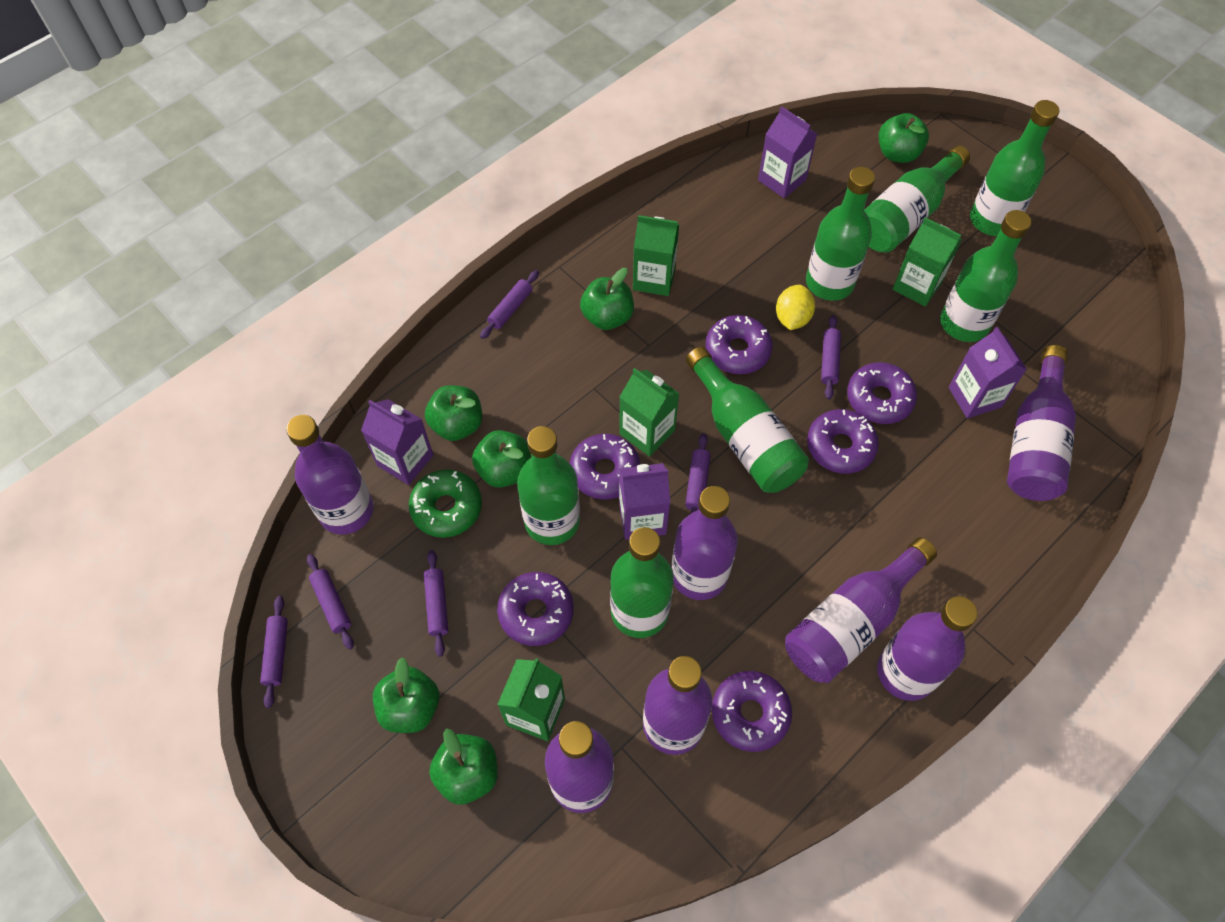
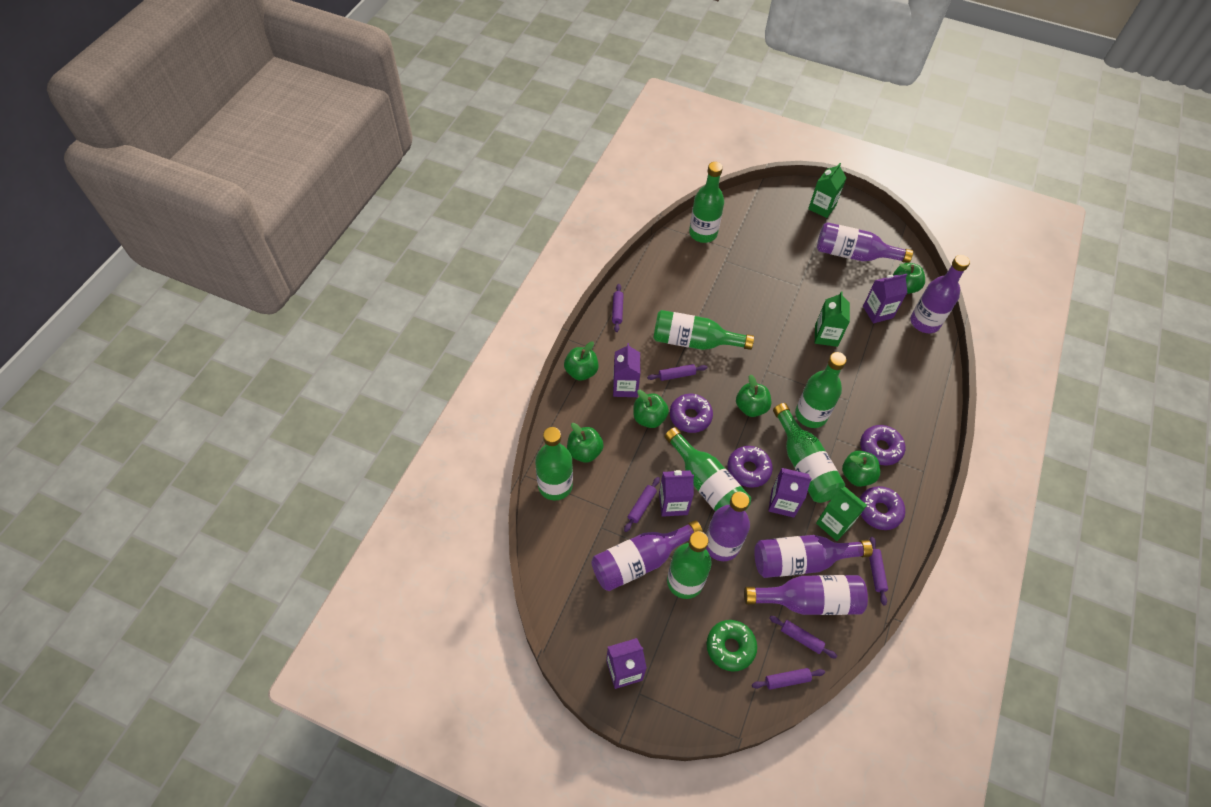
green carton: [497,658,565,741] [619,368,680,457] [633,215,679,296] [893,217,962,307] = 4 -> [808,163,846,218] [815,292,850,347] [816,487,867,541] = 3
purple bottle: [286,415,374,535] [545,721,614,813] [643,656,712,755] [671,486,738,600] [785,537,937,683] [877,596,978,701] [1007,345,1076,501] = 7 -> [591,520,703,591] [706,492,750,561] [744,575,868,615] [754,535,873,578] [817,222,913,263] [910,255,970,333] = 6
purple carton: [361,399,433,485] [619,463,670,540] [758,106,817,198] [949,327,1027,418] = 4 -> [606,638,647,689] [613,343,640,397] [659,470,694,517] [768,468,812,518] [863,274,907,323] = 5
purple donut: [497,572,574,646] [569,434,640,500] [705,315,773,374] [712,671,792,752] [807,409,879,474] [847,362,917,424] = 6 -> [670,394,713,433] [728,446,773,488] [860,425,905,465] [860,486,905,530] = 4
yellow lemon: [776,285,815,330] = 1 -> none = 0

